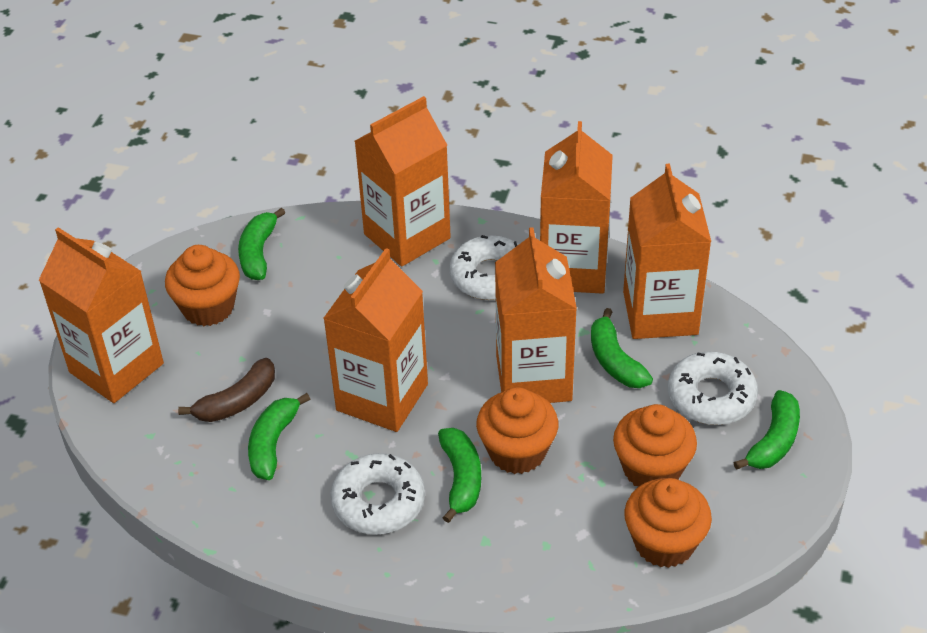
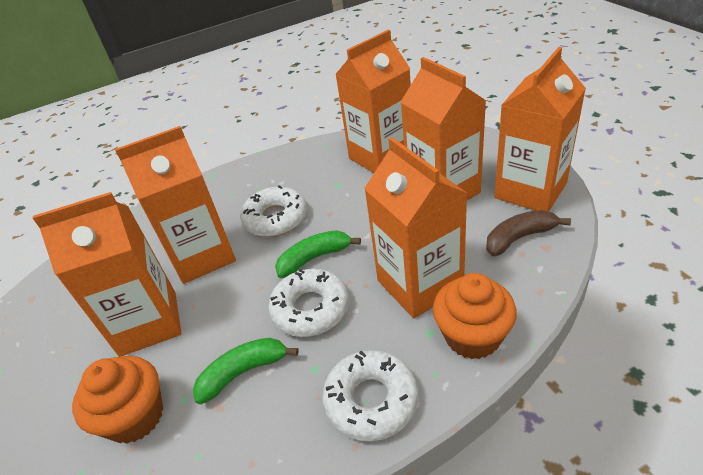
green banana: [238,208,286,280] [248,393,310,480] [438,428,481,523] [591,308,653,388] [734,390,800,470] = 5 -> [193,338,299,404] [275,230,361,278] = 2
orange cupcake: [165,245,240,326] [476,387,558,474] [613,404,697,487] [624,478,712,568] = 4 -> [72,356,163,444] [433,273,517,359] = 2

